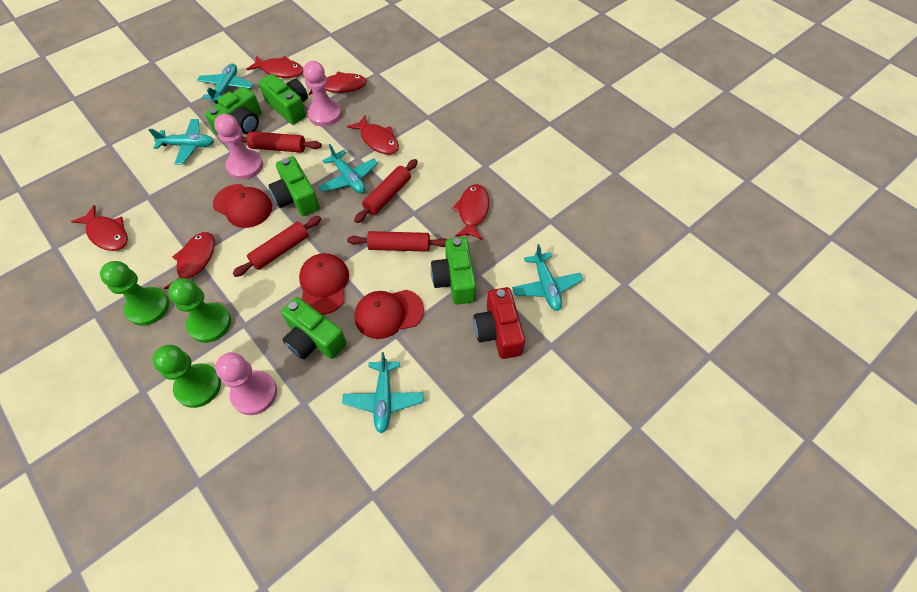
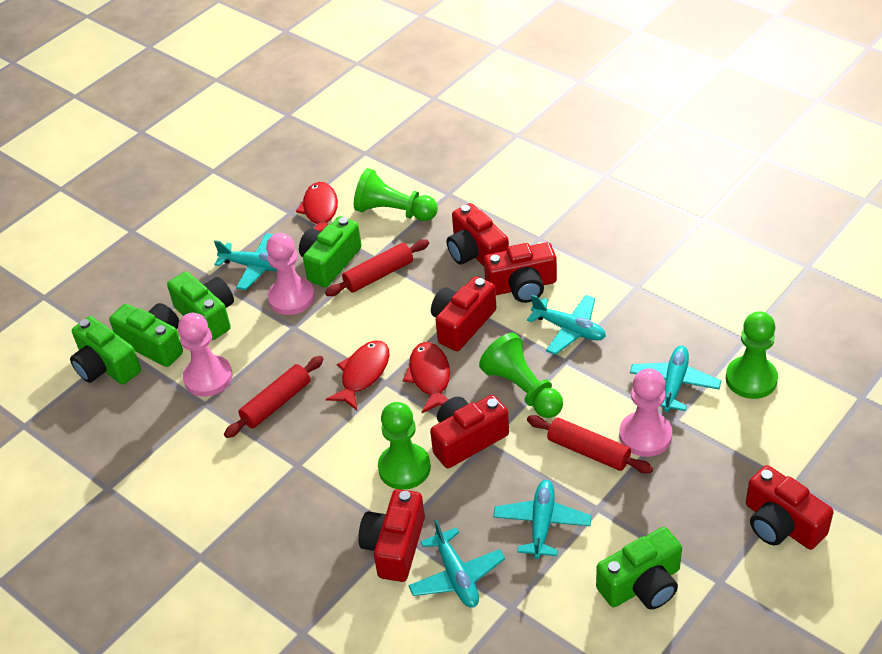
green pawn: [100,261,169,326] [152,345,221,408] [168,278,231,343] = 3 -> [354,168,438,221] [378,402,431,490] [479,333,563,418] [726,311,778,399] = 4
red camera: [473,287,525,359] = 1 -> [358,489,425,582] [430,395,509,468] [431,276,496,351] [447,203,509,266] [484,242,557,303] [746,465,834,550] = 6
red cap: [213,184,272,228] [299,253,349,315] [355,290,424,339] = 3 -> none = 0
red fish: [71,205,128,251] [164,232,215,289] [246,55,303,78] [309,71,367,95] [347,114,399,154] [452,184,489,240] = 6 -> [296,182,338,231] [326,340,390,410] [403,342,450,413] = 3
red rolling pin: [232,216,321,277] [241,131,322,153] [347,231,447,252] [354,159,418,223] = 4 -> [224,356,324,438] [325,239,429,296] [527,415,653,474] = 3

